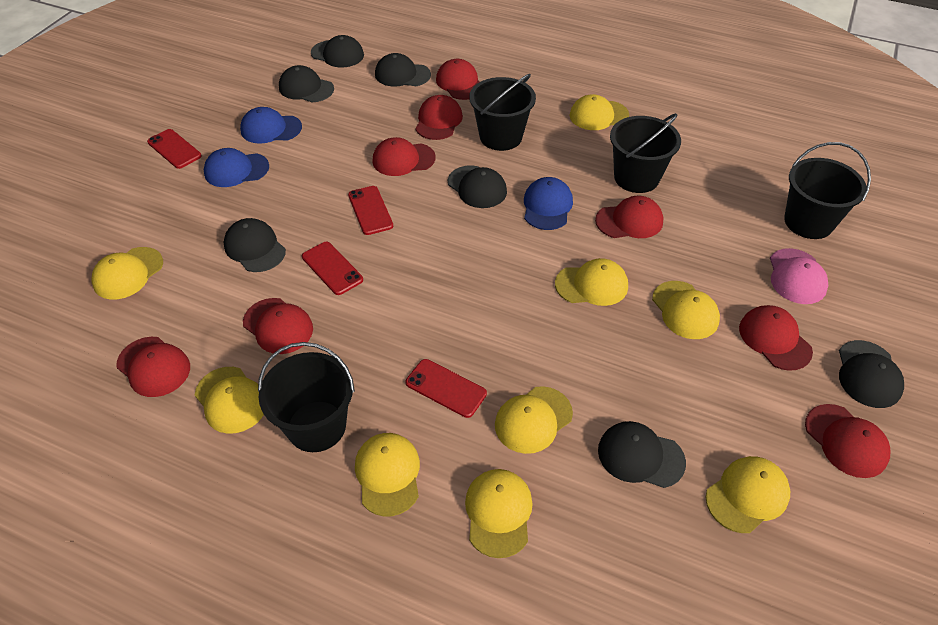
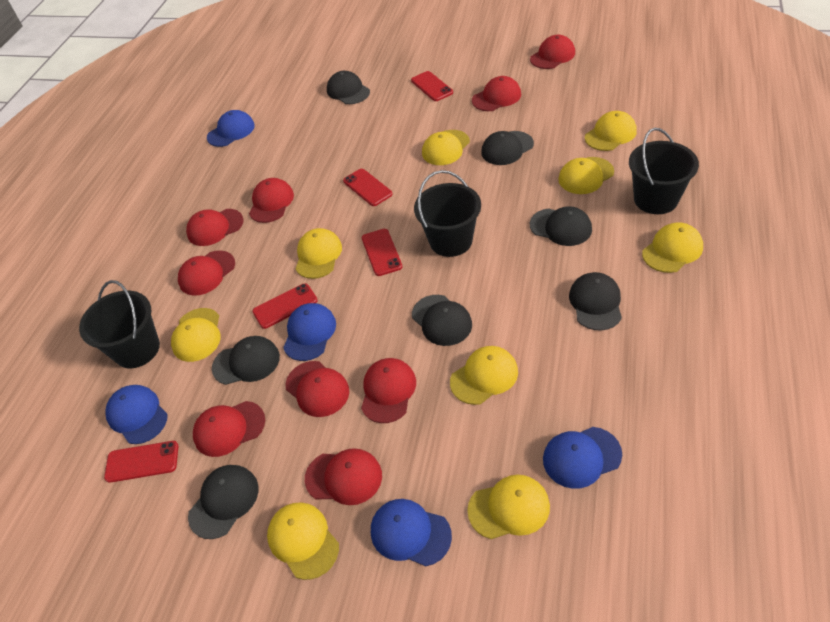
black bucket: [258,342,355,452] [469,74,536,151] [610,113,681,193] [784,142,871,239] = 4 -> [79,280,160,368] [414,170,481,257] [629,128,699,214] = 3
blue cap: [204,148,269,187] [240,107,302,144] [524,177,573,230] = 3 -> [105,385,168,444] [207,110,255,147] [283,303,336,361] [371,499,452,566] [543,427,622,489] = 5
pink cap: [770,248,828,304] = 1 -> none = 0
red cap: [116,337,190,397] [243,298,313,354] [372,137,436,176] [416,95,463,140] [436,59,480,100] [595,196,664,238] [739,305,813,371] [805,404,890,478] = 8 -> [178,250,235,296] [186,209,244,246] [193,401,265,457] [249,178,294,223] [285,361,349,417] [305,448,382,505] [361,358,416,423] [472,76,521,111] [530,35,575,69] = 9
red phone: [147,129,202,169] [302,242,363,295] [348,186,393,235] [405,359,487,418] = 4 -> [104,441,178,483] [252,283,318,329] [343,169,393,206] [362,229,402,276] [411,71,453,101] = 5

